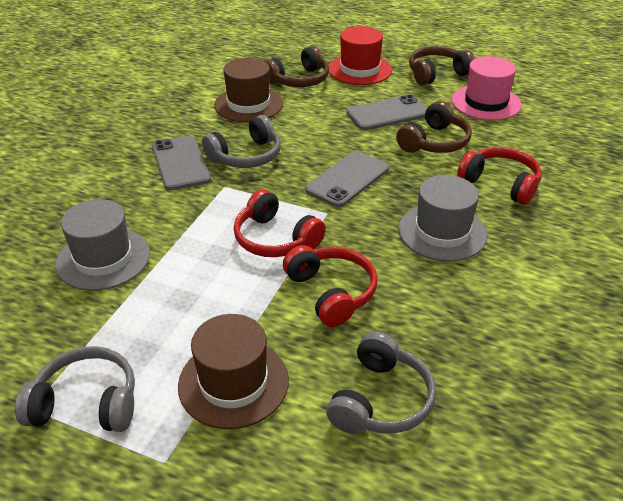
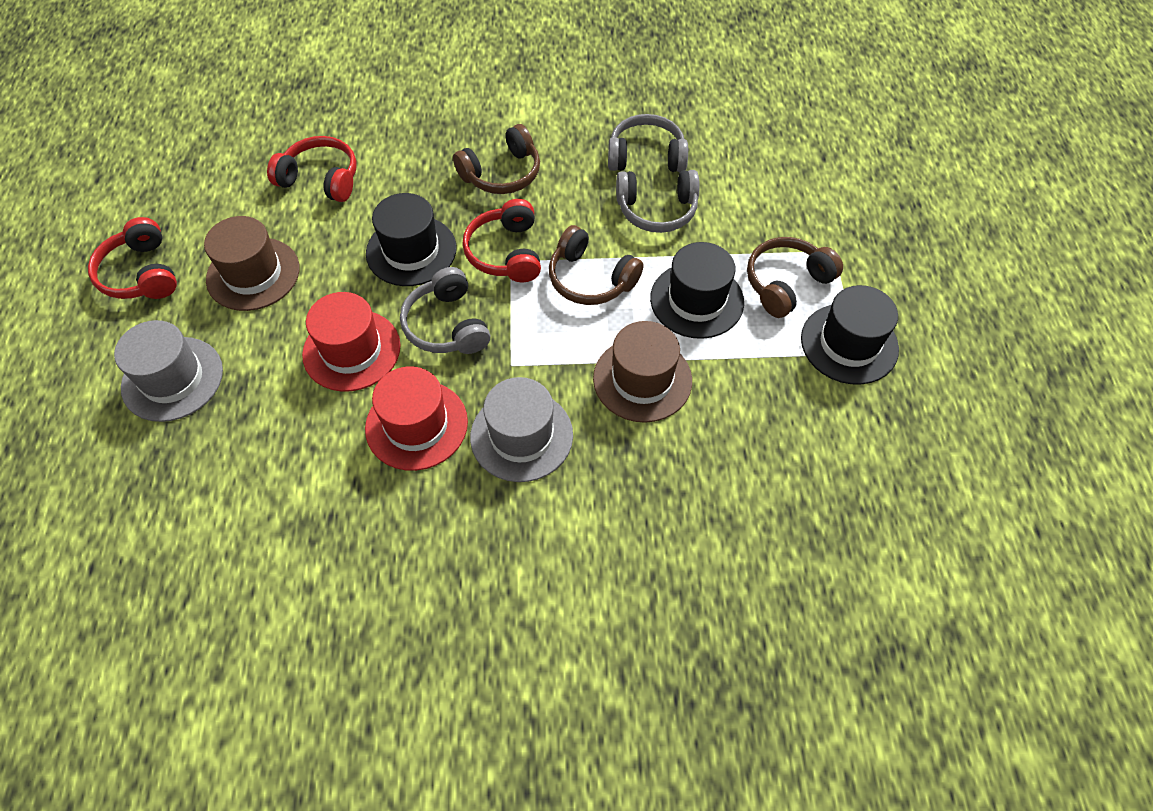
black hat: none = 0 -> [366,193,457,286] [650,242,744,339] [801,285,899,385] = 3
grey phone: [152,136,211,190] [305,151,389,207] [347,95,427,130] = 3 -> none = 0
pink hat: [451,56,522,121] = 1 -> none = 0
red hat: [329,26,392,85] = 1 -> [302,292,400,392] [365,366,468,471] = 2

